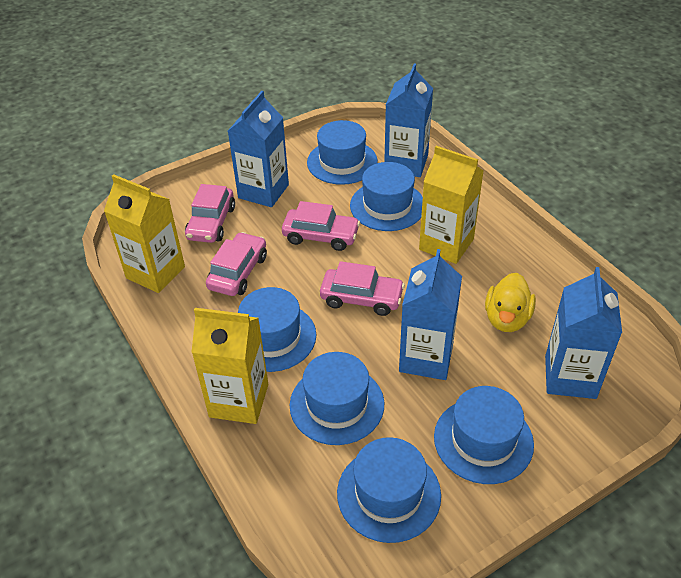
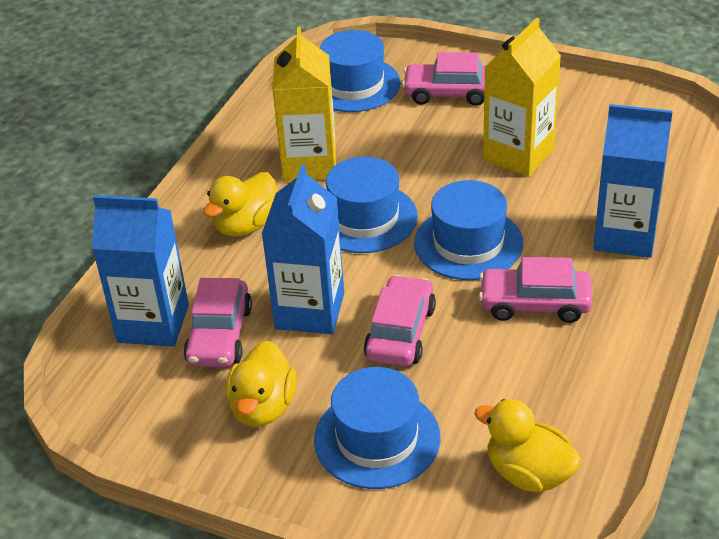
blue carton: [228,91,289,207] [384,63,433,177] [399,249,462,380] [545,267,622,399] = 4 -> [92,195,189,347] [262,164,344,334] [593,104,673,258] = 3
blue hat: [238,287,316,372] [290,352,384,445] [307,120,378,185] [337,437,441,543] [350,162,423,231] [434,386,534,484] = 6 -> [314,367,441,489] [320,30,401,112] [326,157,418,253] [414,180,523,280] = 4
yellow carton: [104,174,185,293] [191,308,268,424] [419,146,483,264] = 3 -> [272,27,336,182] [483,18,561,177] = 2
yellow duck: [485,273,536,332] = 1 -> [203,172,277,236] [226,341,297,427] [474,399,581,492] = 3

